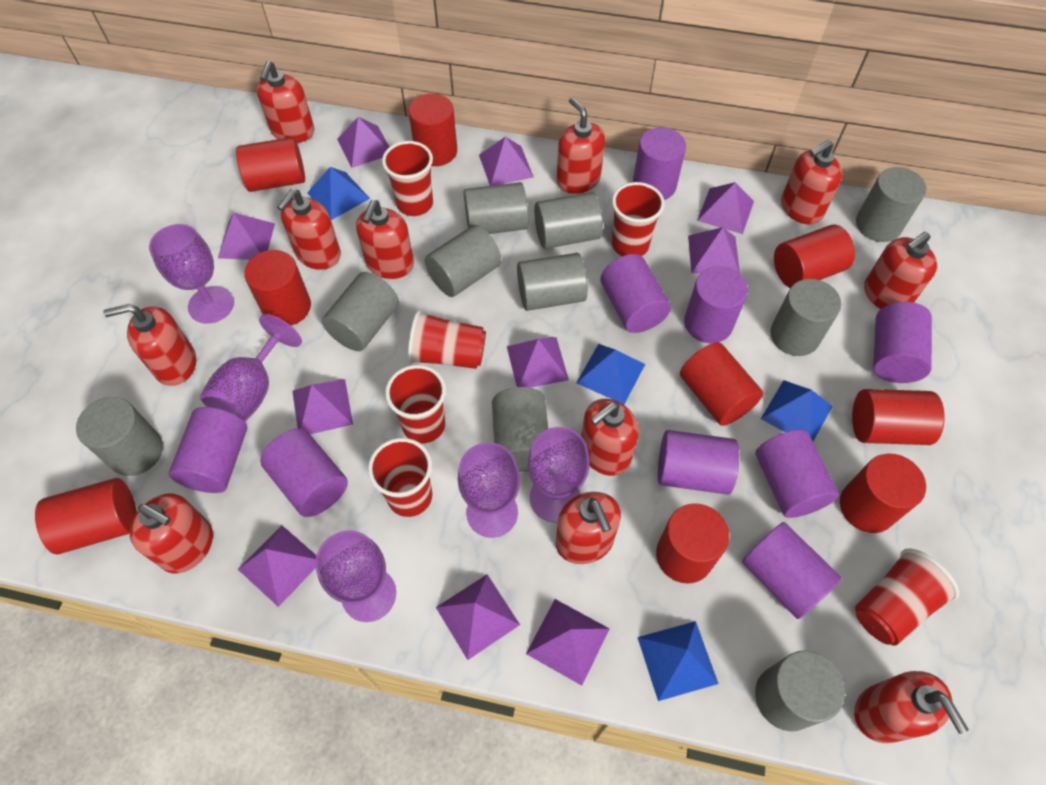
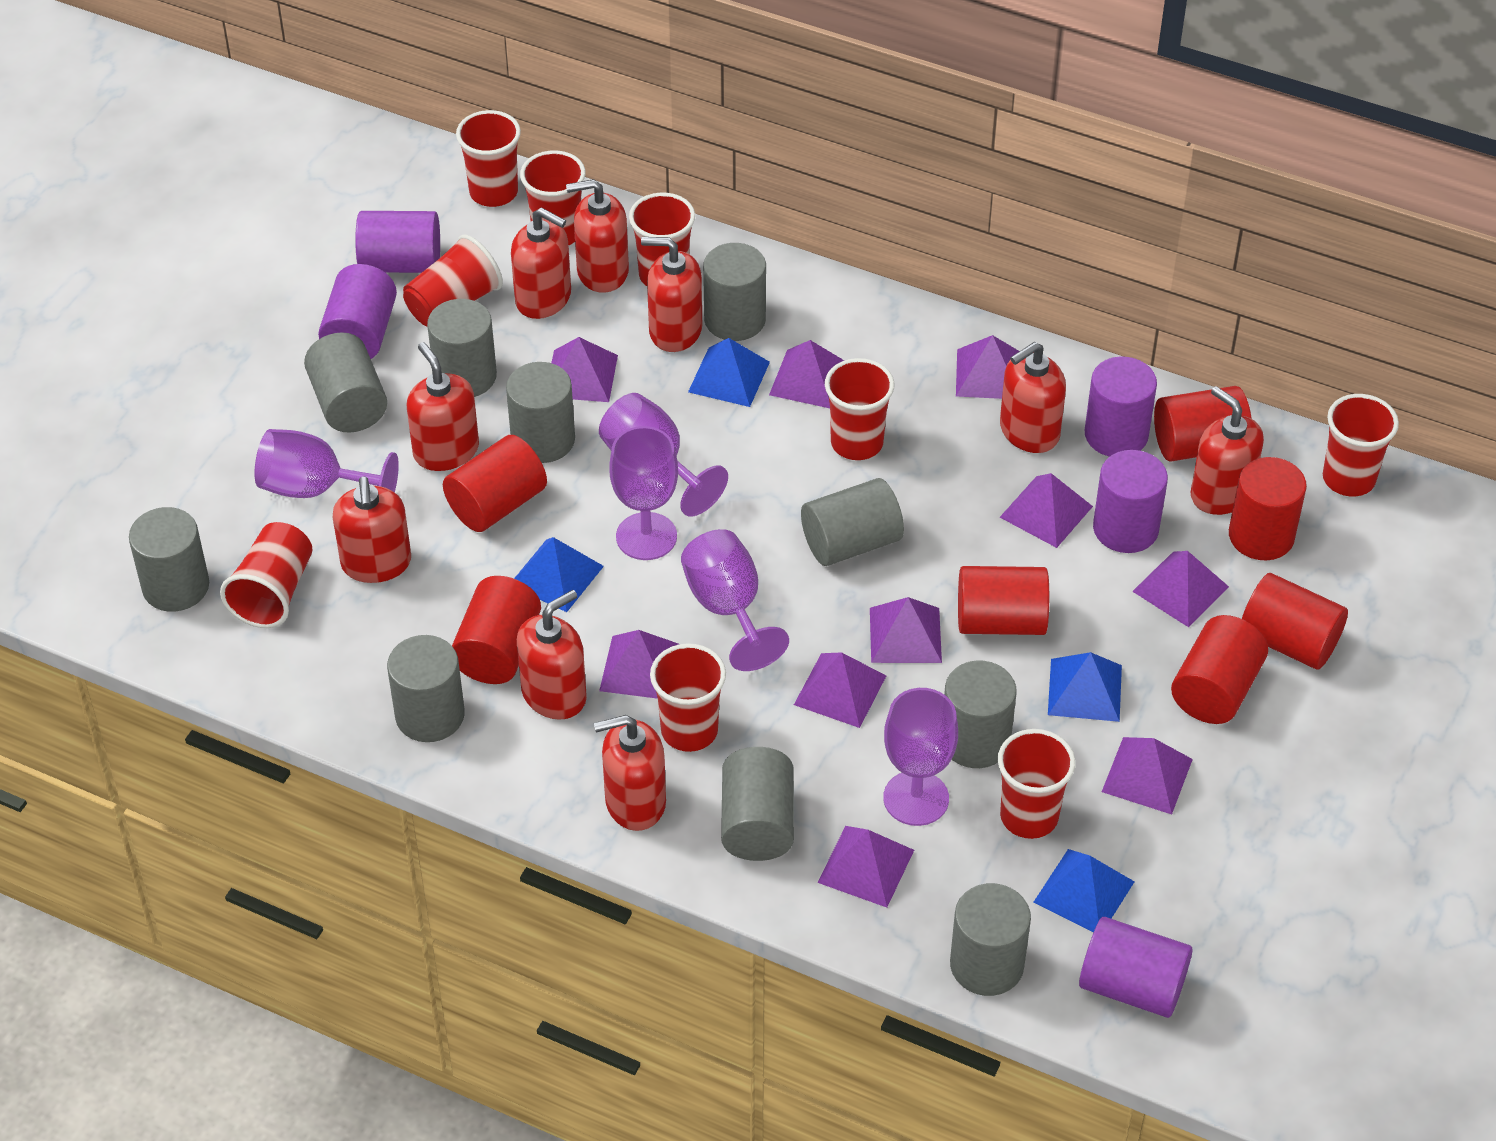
purple cylinder: [169,407,247,493] [260,429,348,517] [600,254,671,333] [633,127,686,200] [658,430,739,495] [684,266,748,343] [742,522,842,619] [755,430,839,518] [873,302,932,383] = 9 -> [318,264,397,359] [355,211,440,273] [1079,917,1193,1018] [1085,357,1157,457] [1093,450,1168,553] = 5
red cup: [368,438,432,517] [382,141,433,216] [385,365,446,443] [408,310,486,369] [612,182,665,256] [855,548,959,646] = 6 -> [220,522,312,628] [403,234,503,326] [456,110,521,207] [520,150,585,246] [629,193,695,286] [650,643,726,752] [825,358,895,460] [998,729,1076,839] [1323,394,1399,496] = 9
red cylinder: [35,478,137,554] [236,137,305,192] [244,250,311,325] [408,93,457,166] [656,503,729,584] [680,342,763,426] [774,224,855,288] [840,454,926,533] [852,389,944,445] = 9 -> [443,435,547,532] [452,576,541,684] [958,566,1049,635] [1154,386,1252,462] [1171,615,1268,724] [1229,457,1307,560] [1242,573,1348,670] = 7
red soap dispenser: [103,304,196,386] [130,493,213,574] [257,61,314,143] [277,189,341,270] [356,200,414,279] [556,492,621,564] [557,97,605,194] [581,399,639,476] [781,140,842,225] [854,671,969,743] [864,232,937,309] = 11 -> [333,476,411,583] [407,342,479,471] [511,207,571,319] [517,590,587,720] [566,179,629,293] [594,715,666,831] [641,237,702,352] [1000,342,1066,453] [1191,386,1264,515] = 9

